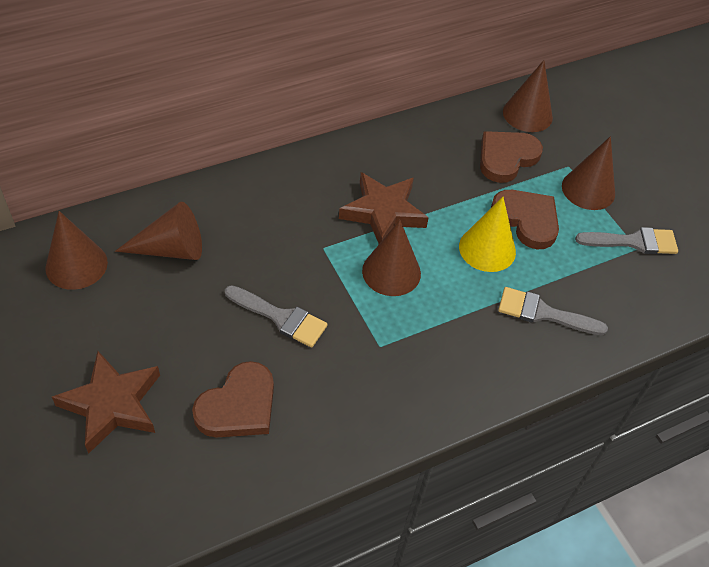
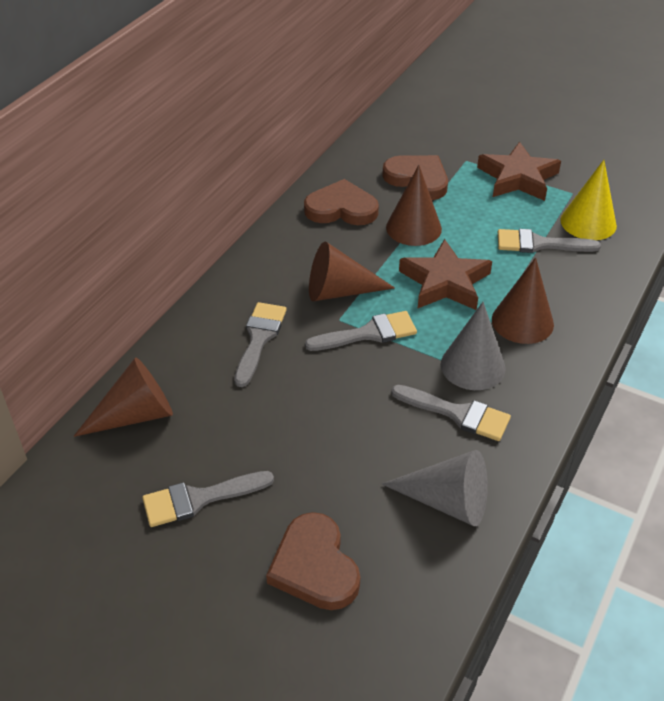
brown cone: [45,211,108,290] [115,202,202,260] [362,220,421,296] [503,60,553,132] [562,136,615,210] = 5 -> [73,357,173,437] [309,241,395,301] [386,165,442,246] [492,257,554,344] = 4
grey brush: [225,285,328,347] [498,287,608,335] [575,227,678,254] = 3 -> [142,471,274,527] [234,302,287,387] [305,311,417,351] [391,385,511,441] [498,229,601,253] = 5
grey cone: none = 0 -> [382,450,488,526] [441,302,506,390] = 2

